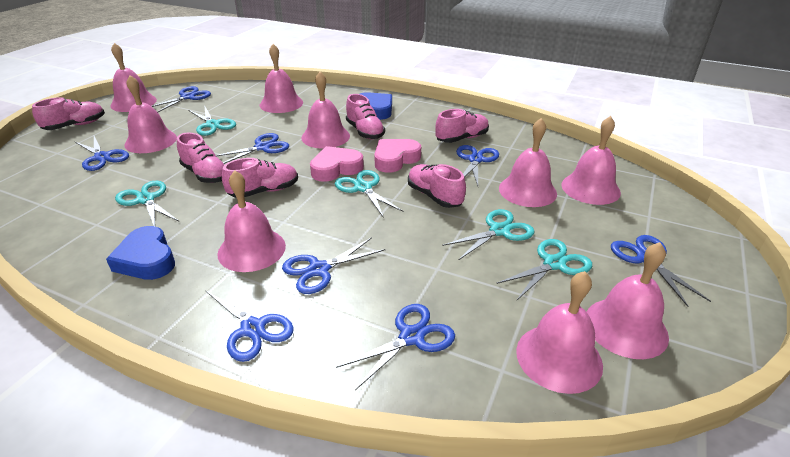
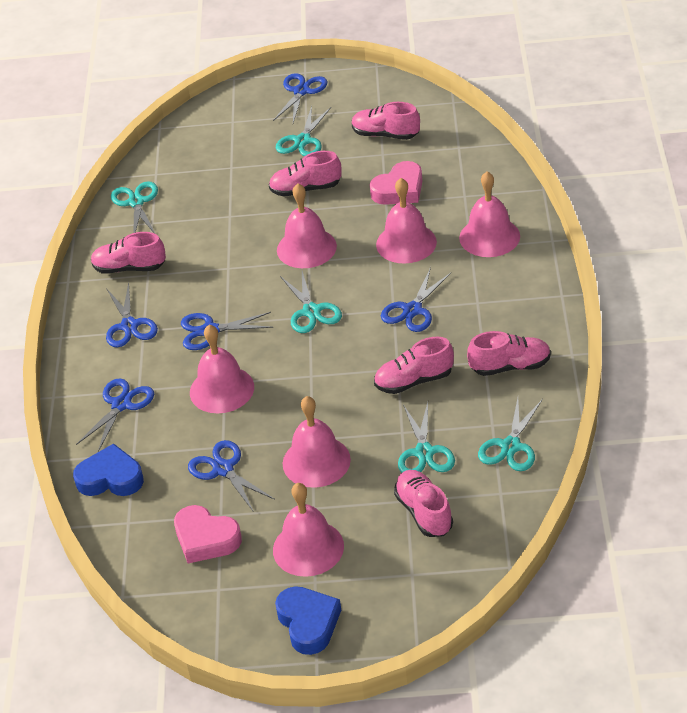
blue scissors: [74,136,129,171] [151,86,211,112] [206,278,294,362] [216,133,289,164] [282,237,385,294] [336,304,455,390] [456,145,499,186] [611,235,711,307] = 8 -> [76,379,154,452] [106,282,158,347] [181,312,274,350] [188,440,275,512] [273,73,327,123] [381,267,452,332] = 6
pink bell: [110,43,157,112] [124,75,177,153] [217,170,286,272] [260,44,303,113] [301,72,350,148] [499,118,557,207] [516,271,603,394] [562,116,621,205] [587,242,669,359] = 9 -> [190,324,254,413] [273,483,344,577] [277,183,337,268] [283,396,351,488] [376,178,437,263] [459,171,520,257] = 6

